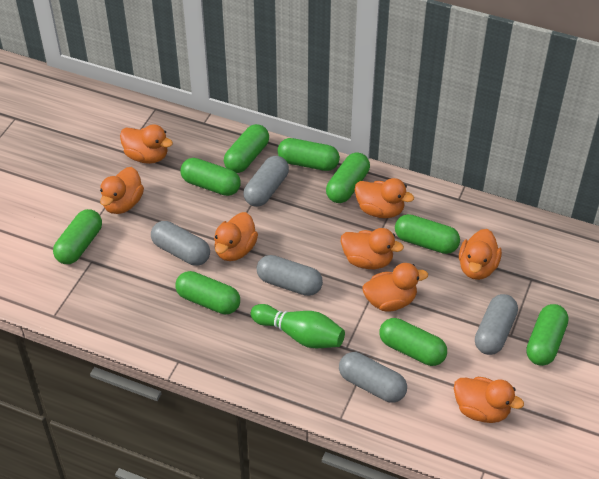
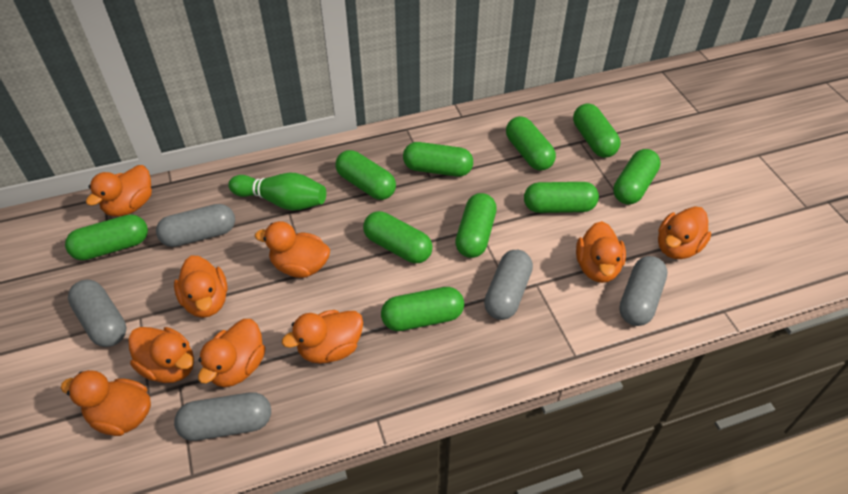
green capsule: [53,209,102,264] [175,271,240,314] [181,158,241,196] [224,124,269,173] [277,138,340,171] [326,153,370,203] [379,318,447,366] [395,214,460,254] [526,304,569,366] = 9 -> [65,214,148,260] [336,150,396,200] [363,211,433,263] [381,287,464,331] [403,142,473,177] [455,193,497,258] [506,116,556,171] [524,182,599,213] [573,103,620,158] [613,149,661,205] = 10
orange duck: [100,167,144,214] [120,124,173,164] [214,212,258,261] [341,228,404,269] [355,178,414,218] [363,263,428,312] [454,377,524,423] [459,229,502,280] = 8 -> [61,370,151,436] [86,165,152,217] [128,327,194,383] [174,255,227,318] [198,319,265,387] [255,221,330,278] [282,310,363,364] [576,221,626,283] [658,206,711,259] = 9

